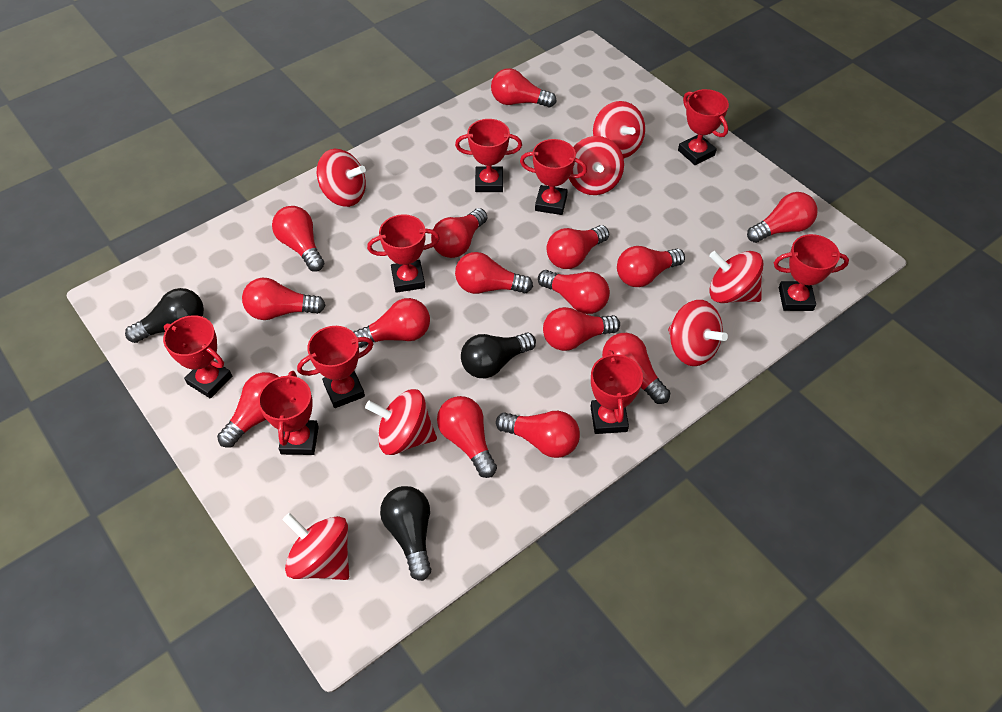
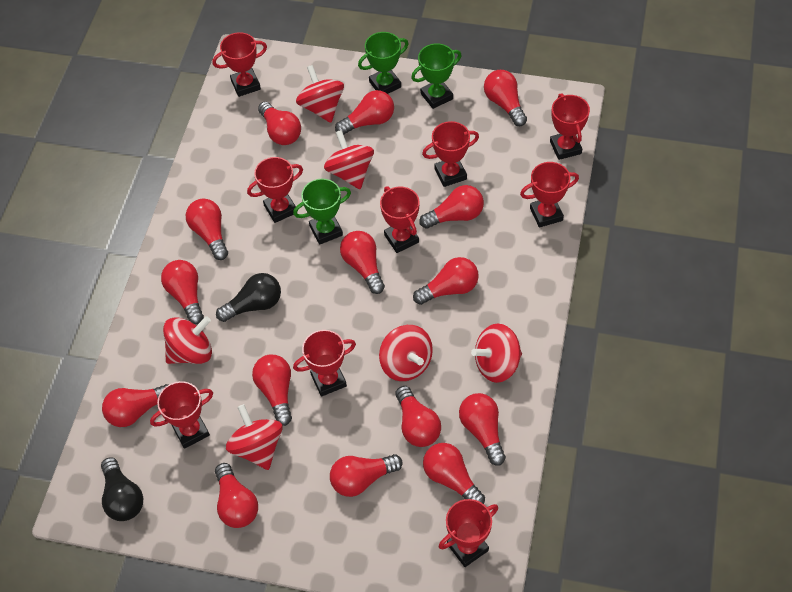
black light bulb: [125,288,204,343] [380,486,431,581] [461,333,536,378] = 3 -> [101,457,143,521] [216,273,281,322] = 2
green trophy: none = 0 -> [293,179,351,245] [358,32,409,94] [411,44,462,109] = 3
red spinning top: [283,513,349,580] [317,149,366,207] [365,389,437,455] [569,136,624,195] [593,101,645,158] [668,300,728,366] [709,251,763,303] = 7 -> [163,316,212,364] [226,404,283,470] [296,65,344,123] [324,130,374,189] [379,325,433,381] [471,324,522,383] = 6

